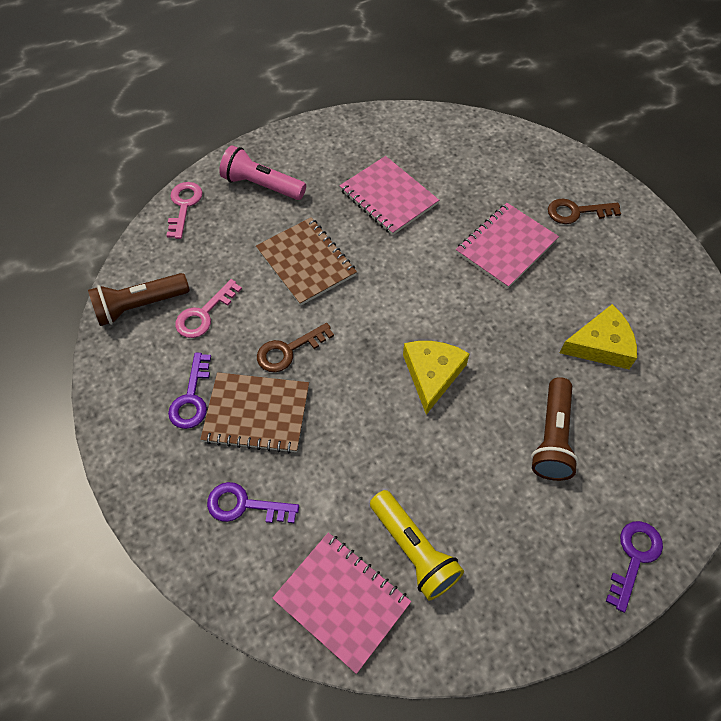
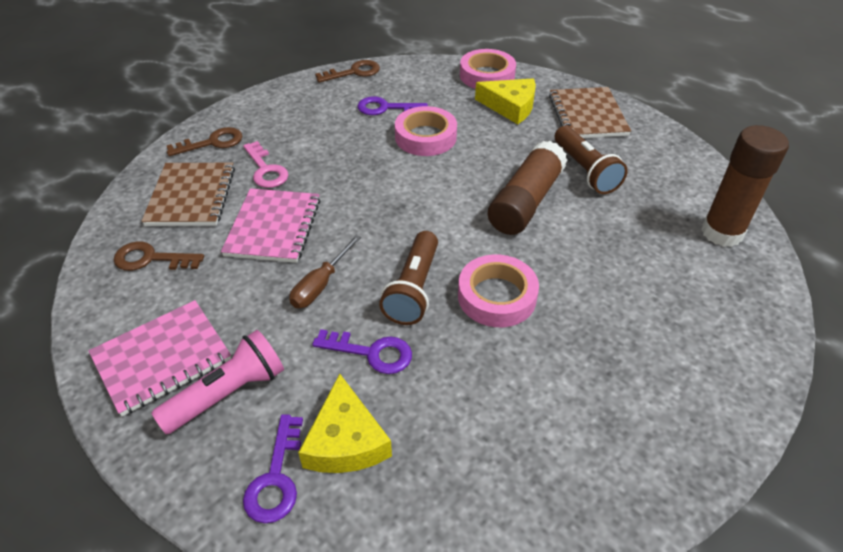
brown glue stick: none = 0 -> [488,141,567,235] [701,125,789,247] = 2
brown key: [257,323,334,372] [548,199,621,224] = 2 -> [114,241,204,271] [167,127,242,156] [315,60,380,83] = 3
brown screwdriver: none = 0 -> [289,235,361,308] = 1
pink key: [166,182,203,239] [175,279,242,338] = 2 -> [243,141,288,188] = 1
pink notebook: [272,533,411,674] [339,156,439,235] [456,203,559,289] = 3 -> [88,300,231,416] [221,188,320,263] = 2
pink tape: none = 0 -> [395,106,457,156] [458,255,539,327] [460,49,516,89] = 3
yellow flashlight: [370,490,464,601] = 1 -> none = 0

